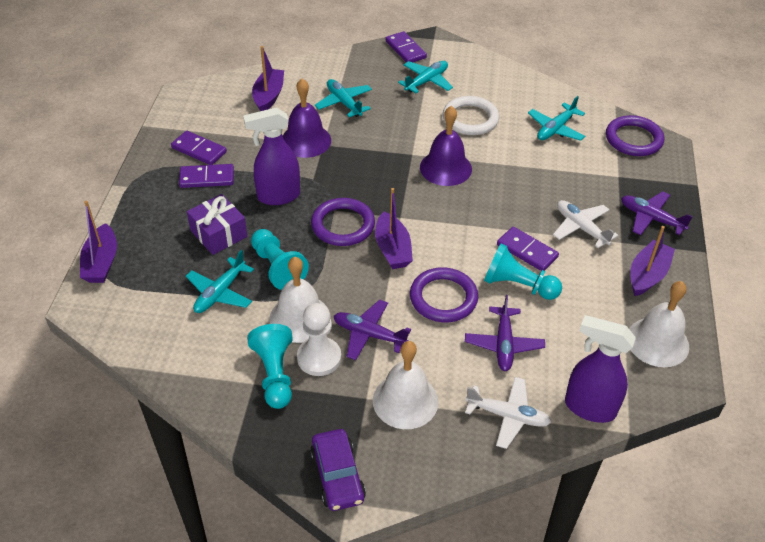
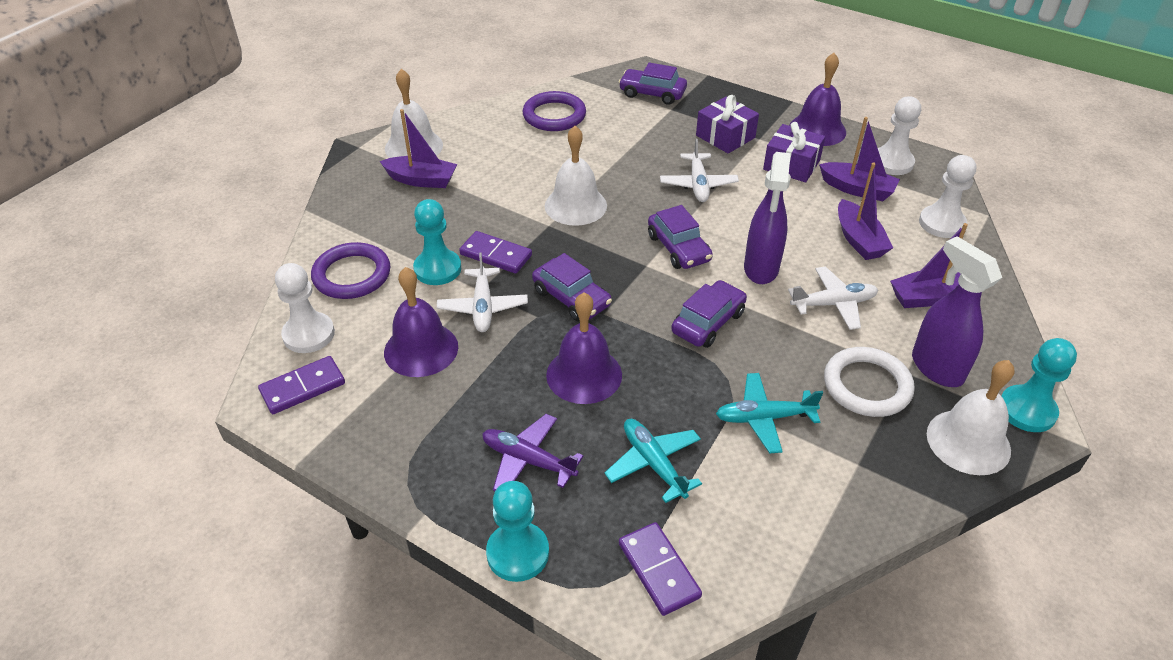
purple bell: [282,79,331,158] [420,106,472,186] = 2 -> [384,267,458,377] [546,293,622,404] [789,53,846,146] = 3
purple car: [310,429,366,511] = 1 -> [532,253,612,321] [619,63,687,105] [648,205,713,269] [671,280,747,348] = 4
purple domino: [171,131,227,165] [179,164,234,188] [386,31,427,62] [497,227,559,271] = 4 -> [258,356,345,414] [459,231,532,273] [619,522,702,616] = 3
purple gift: [187,194,247,255] = 1 -> [696,95,759,154] [763,122,825,182] = 2
purple plane: [334,300,411,360] [465,295,545,371] [621,191,693,235] = 3 -> [482,414,583,491] = 1
purple ring: [311,198,375,246] [410,267,478,322] [606,115,664,156] = 3 -> [311,242,391,299] [522,91,586,131] = 2
turquoise plane: [186,250,254,313] [315,79,372,117] [398,61,453,93] [528,96,585,141] = 4 -> [604,419,702,503] [716,373,823,453] = 2
white pawn: [297,303,341,376] = 1 -> [275,263,335,353] [878,96,921,175] [919,155,976,238] = 3
white plane: [465,377,552,449] [553,200,618,248] = 2 -> [437,253,528,332] [660,139,739,202] [788,267,878,330] = 3

